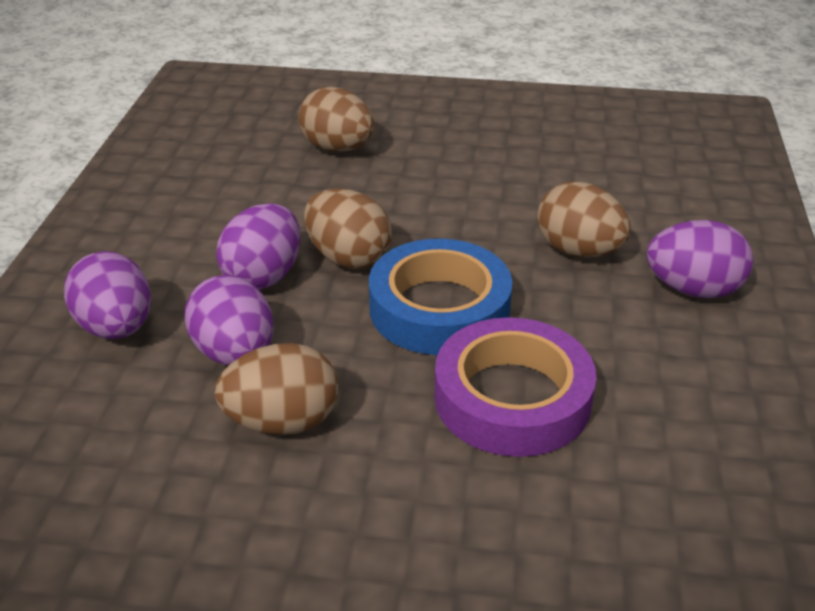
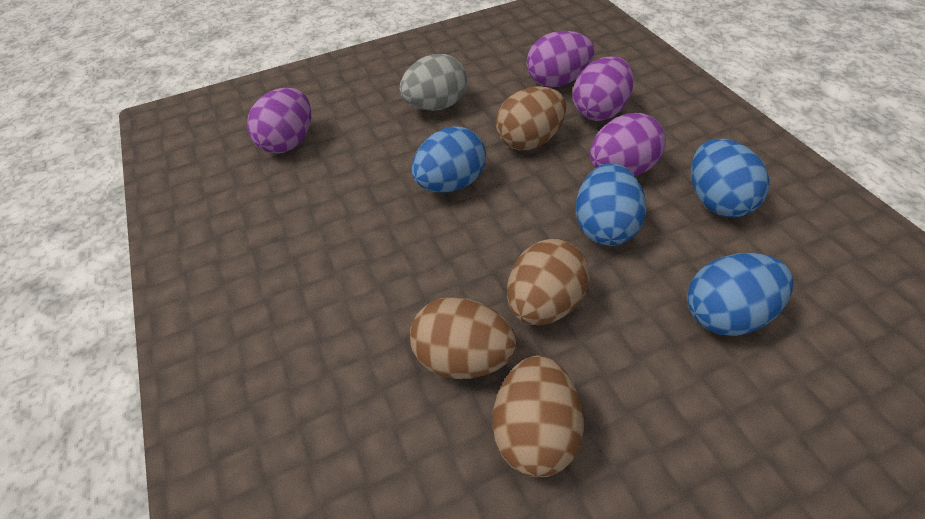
blue egg: none = 0 -> [412,126,486,193] [576,163,646,246] [687,253,794,336] [691,139,769,218] = 4
blue tape: [369,239,512,355] = 1 -> none = 0
grey egg: none = 0 -> [400,54,467,111] = 1
purple tape: [434,317,597,457] = 1 -> none = 0

